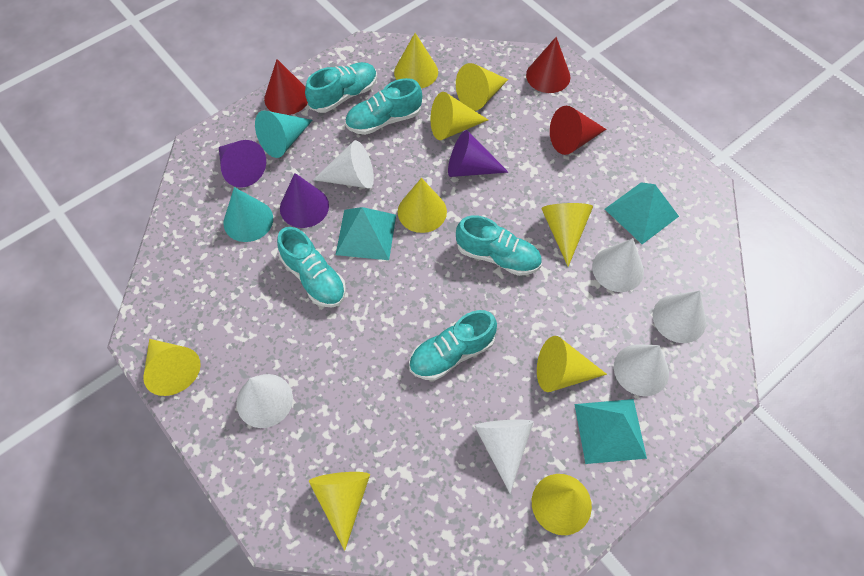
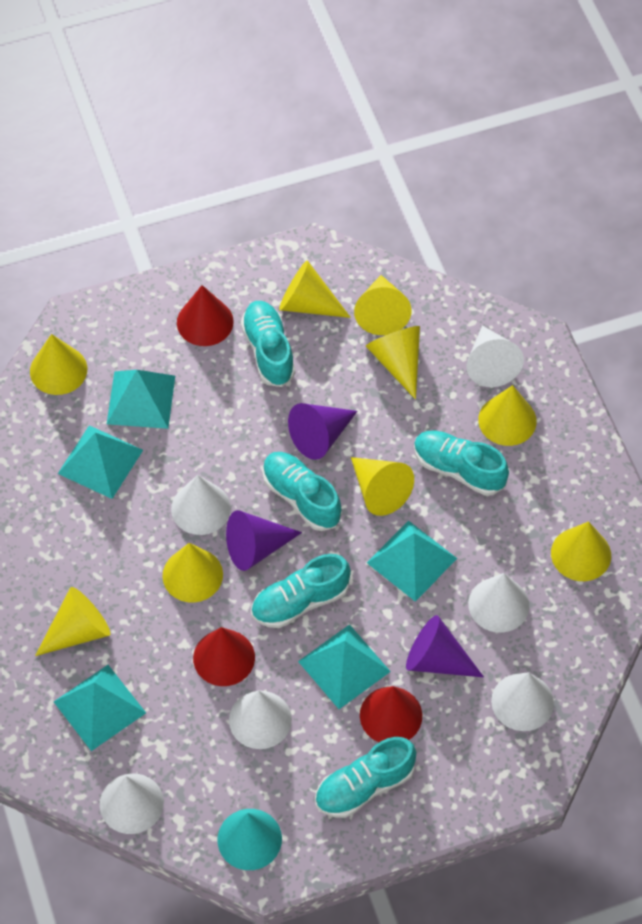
turquoise cone: [223,187,273,242] [255,110,313,158] = 2 -> [217,809,282,870] = 1
turquoise pyramid: [336,207,396,260] [574,399,647,464] [605,182,679,244] = 3 -> [54,665,146,751] [58,425,143,499] [107,370,175,429] [298,624,391,709] [367,520,457,602] = 5

